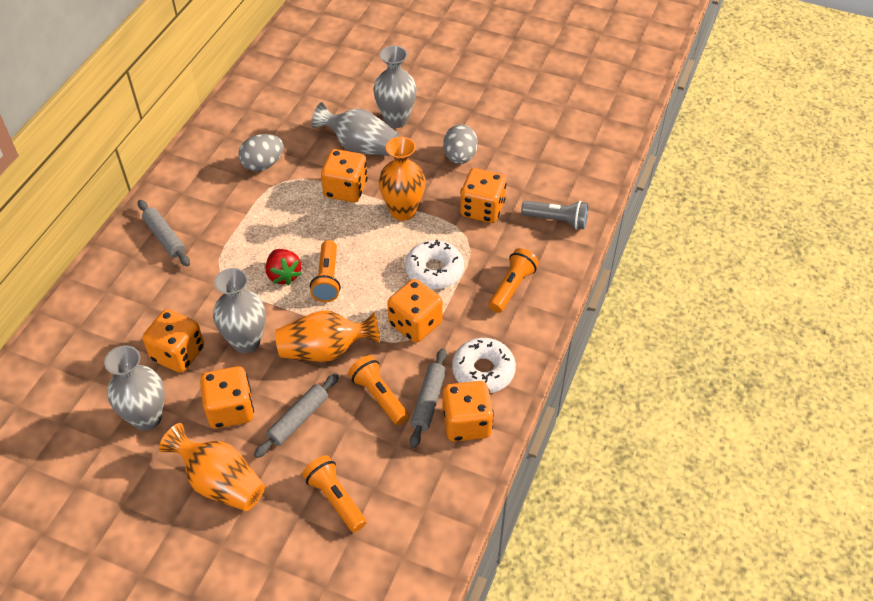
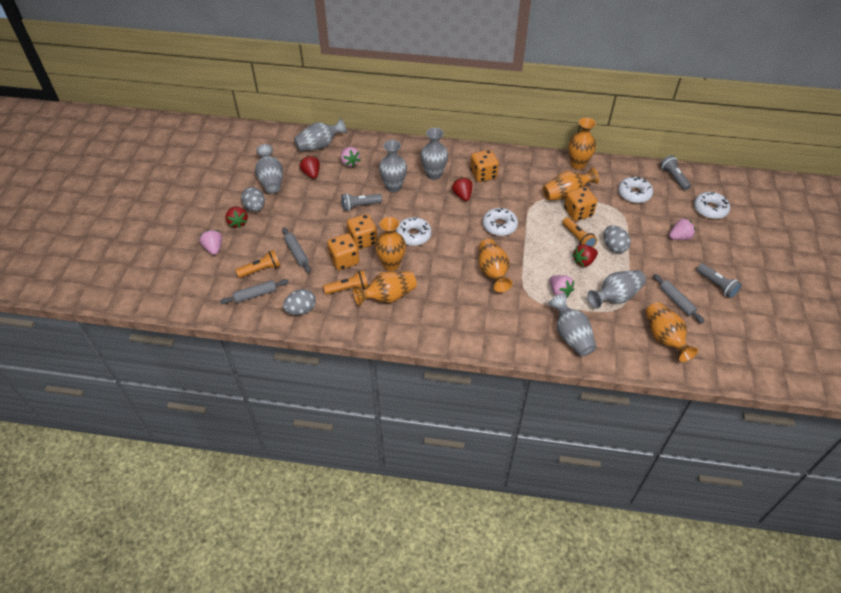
grey egg: [239,134,284,171] [443,124,478,164] = 2 -> [241,187,265,212] [283,289,316,315] [604,225,631,253] = 3
grey flashlight: [521,201,589,230] = 1 -> [341,193,382,211] [660,155,691,191] [697,264,742,298] = 3
grey vase: [104,345,165,431] [213,268,266,353] [311,102,399,156] [373,46,417,128] = 4 -> [255,144,283,194] [294,118,347,151] [379,140,407,193] [421,128,448,180] [549,294,596,356] [587,270,646,309] = 6
orange dice: [142,309,204,373] [200,366,254,429] [321,149,368,202] [387,279,443,343] [443,381,494,442] [460,168,507,223] = 6 -> [327,233,359,270] [347,214,377,250] [470,150,499,182] [564,187,597,221] = 4
orange flashlight: [302,455,367,532] [310,240,341,302] [348,355,409,425] [489,248,539,313] = 4 -> [236,250,280,278] [323,270,368,295] [562,217,597,247] = 3
orange vase: [159,423,265,511] [275,310,380,362] [379,137,425,221] = 3 -> [353,271,417,306] [375,217,406,271] [479,239,512,292] [543,167,599,200] [568,117,596,170] [646,302,698,362] = 6
pink strawberry: none = 0 -> [200,230,222,255] [341,147,360,167] [550,275,574,297] [669,218,695,240] = 4
red strawberry: [265,249,302,285] = 1 -> [225,206,248,228] [300,156,320,179] [452,177,472,201] [572,244,598,267] = 4
white donut: [405,239,464,290] [452,338,516,393] = 2 -> [396,217,432,246] [483,208,518,236] [618,176,653,203] [694,192,730,219] = 4

